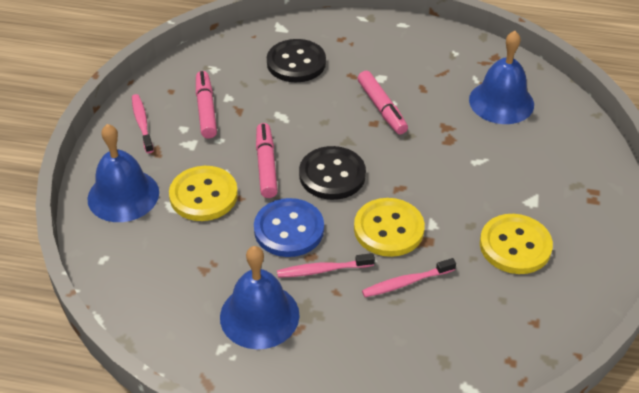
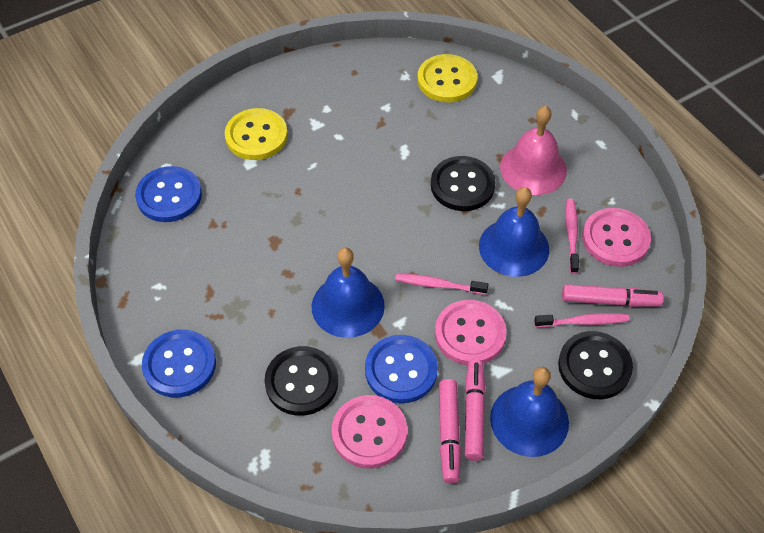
black button: [267,39,326,82] [299,146,366,200] = 2 -> [265,346,338,416] [431,156,496,211] [558,331,633,399] = 3
blue button: [254,198,324,257] = 1 -> [135,166,202,222] [142,329,216,398] [365,335,438,403] = 3
pink bell: none = 0 -> [500,106,567,195] = 1
pink button: none = 0 -> [331,395,407,468] [435,300,507,365] [582,208,651,267] = 3
yellow button: [169,166,238,221] [354,198,425,257] [480,214,553,274] = 3 -> [225,108,288,160] [418,54,477,102] = 2

